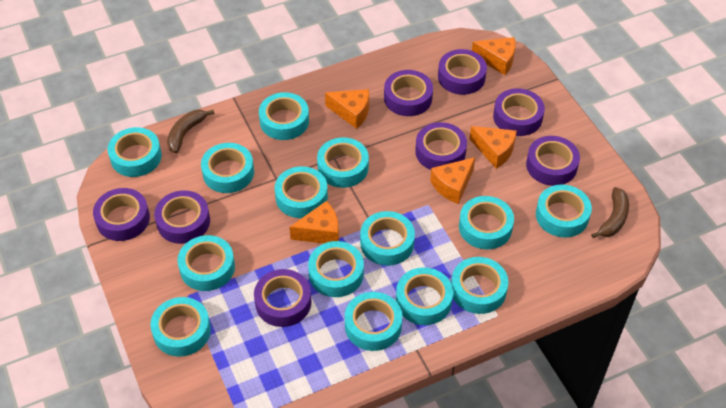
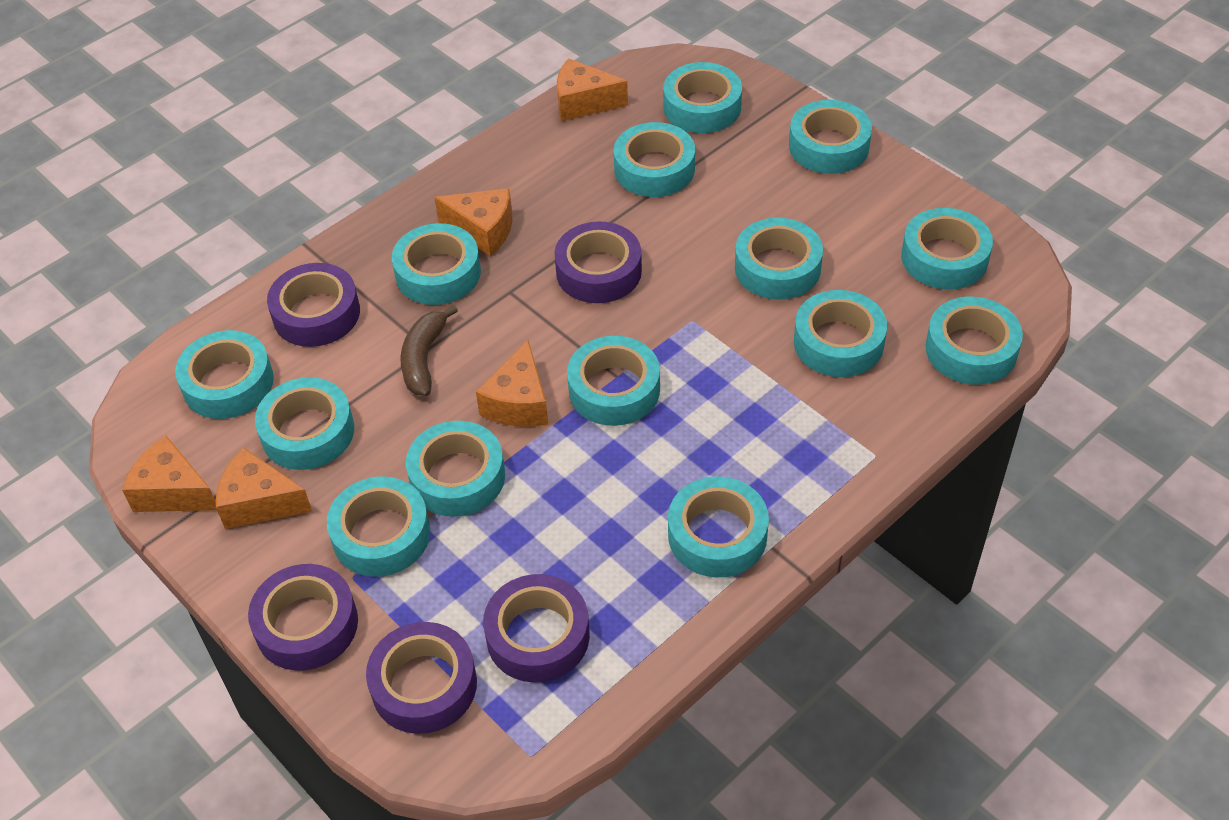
brown banana: [167,109,214,153] [591,187,629,238] = 2 -> [401,305,458,396] = 1
purple tape: [93,188,150,241] [154,190,210,244] [254,269,312,327] [384,70,433,116] [415,122,467,170] [438,49,487,95] [493,88,545,136] [526,136,580,186] = 8 -> [248,564,358,671] [267,263,360,347] [366,622,477,734] [483,574,590,682] [555,221,642,303] = 5

